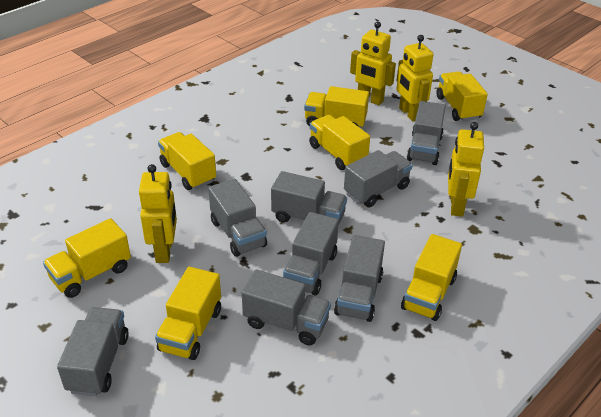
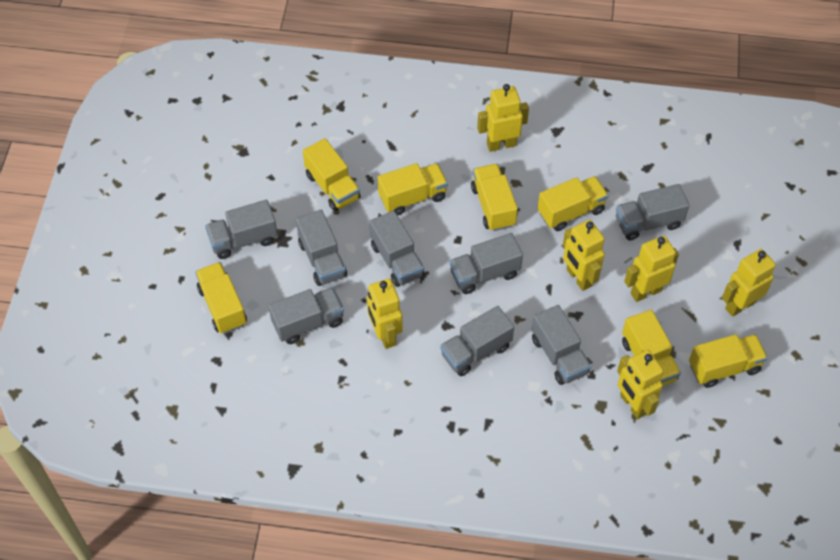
yellow robot: [139,164,177,263] [350,21,396,105] [396,35,433,121] [448,122,484,217] = 4 -> [367,279,403,349] [477,84,529,152] [563,220,605,291] [617,350,664,419] [624,236,679,302] [722,249,776,317] = 6

